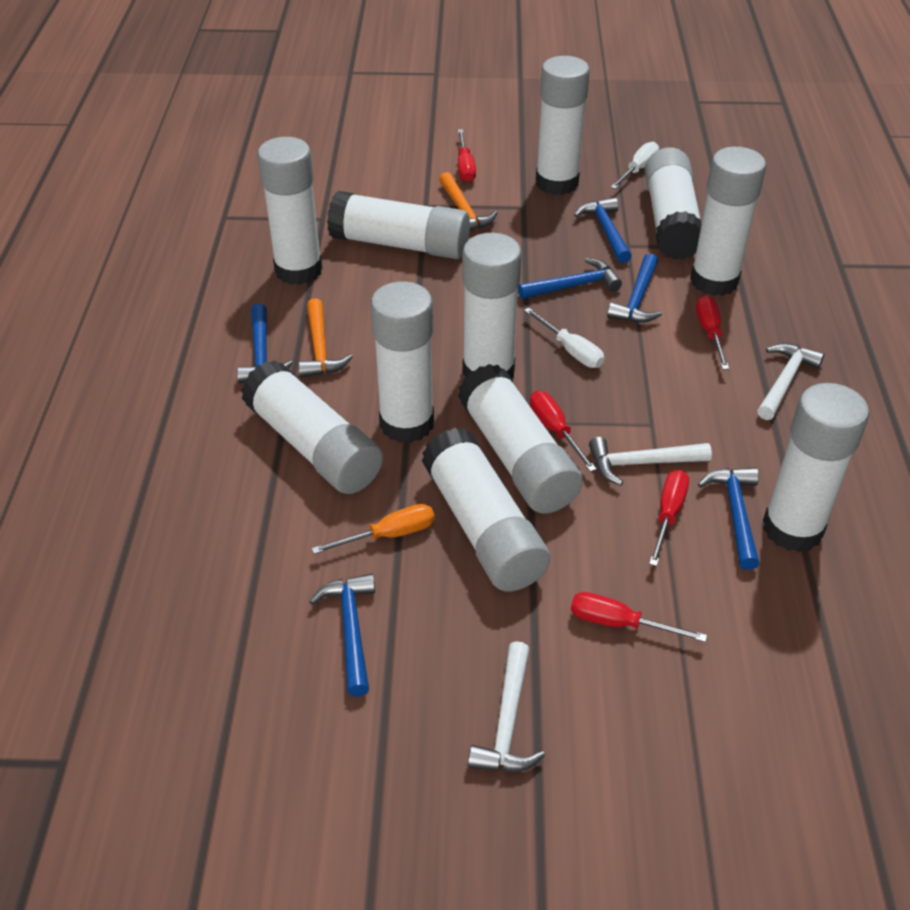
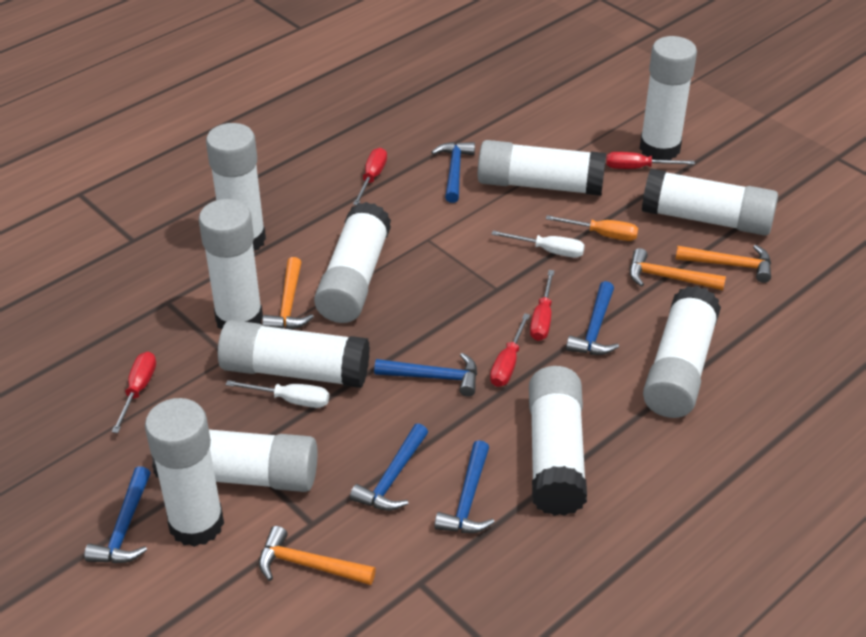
orange hammer: [298,298,353,378] [439,172,497,231] = 2 -> [259,526,376,585] [262,257,314,329] [630,248,726,290] [675,245,771,283] = 4
white hammer: [468,641,545,772] [589,437,712,486] [757,343,825,420] = 3 -> none = 0

